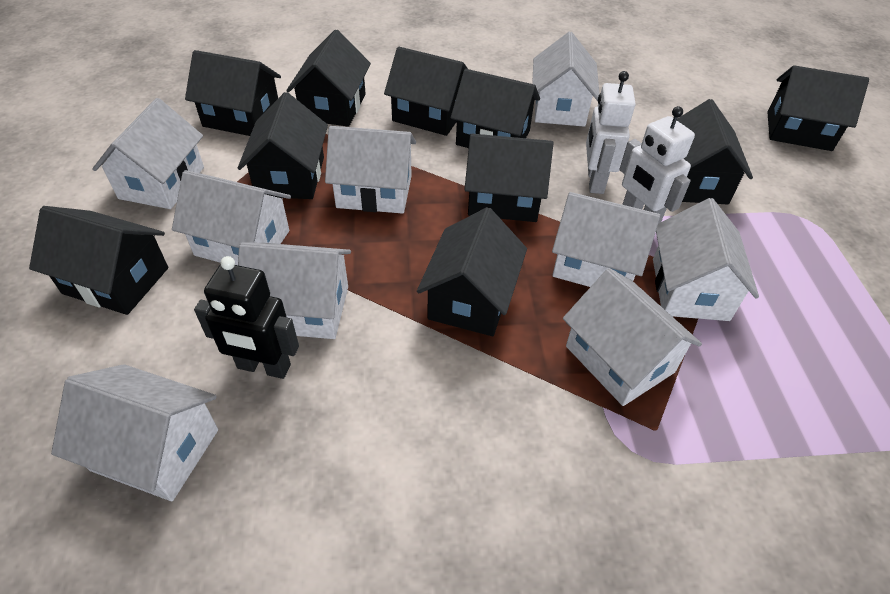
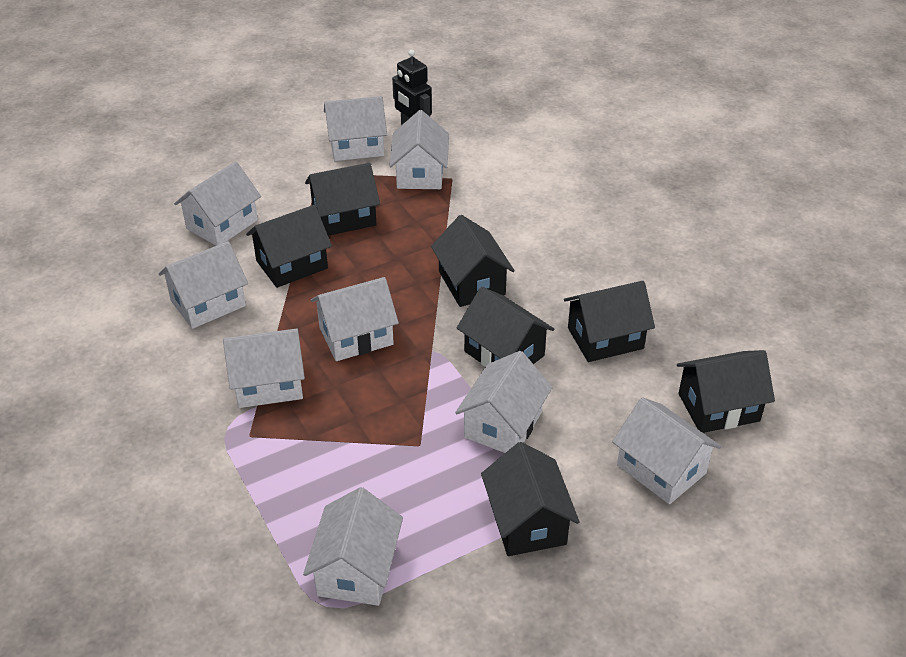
black house: [29,206,168,315] [185,50,281,136] [238,92,328,199] [286,30,371,127] [384,47,468,136] [417,207,527,336] [451,69,540,148] [464,134,553,222] [677,99,753,204] [767,65,869,151] = 10 -> [246,205,332,288] [305,163,380,236] [431,215,515,307] [457,287,554,367] [481,442,580,556] [564,281,655,362] [677,350,775,433] = 7
white robot: [586,71,635,194] [619,106,695,224] = 2 -> none = 0

